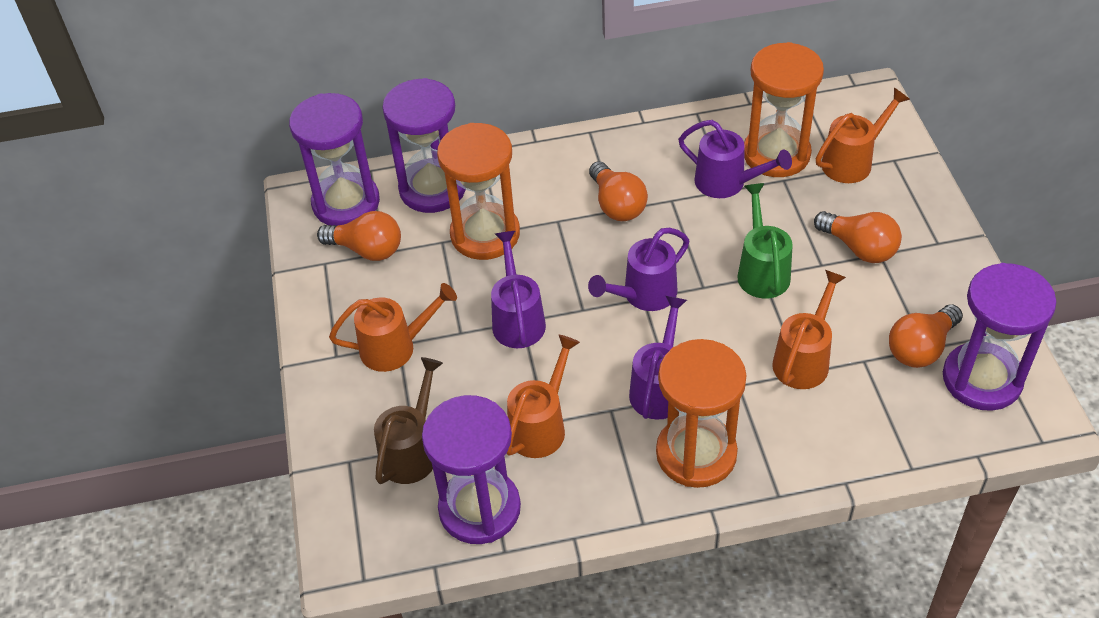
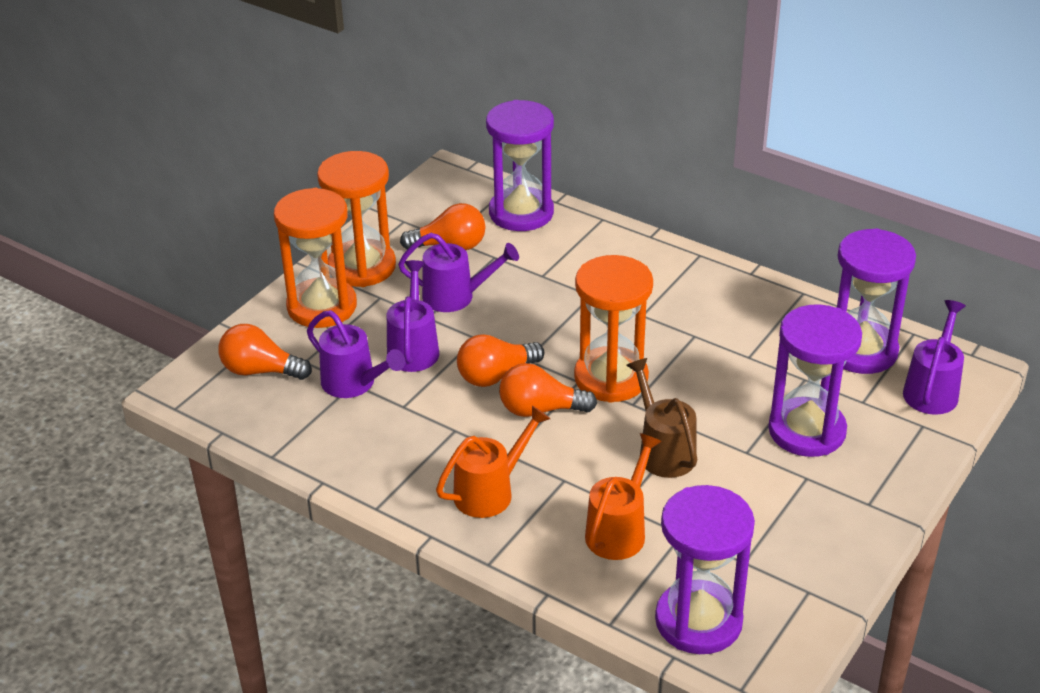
green watering can: [737,183,793,299] = 1 -> none = 0
orange watering can: [329,283,457,372] [507,335,580,458] [772,270,846,389] [816,88,910,183] = 4 -> [436,406,550,518] [585,433,662,560] = 2

